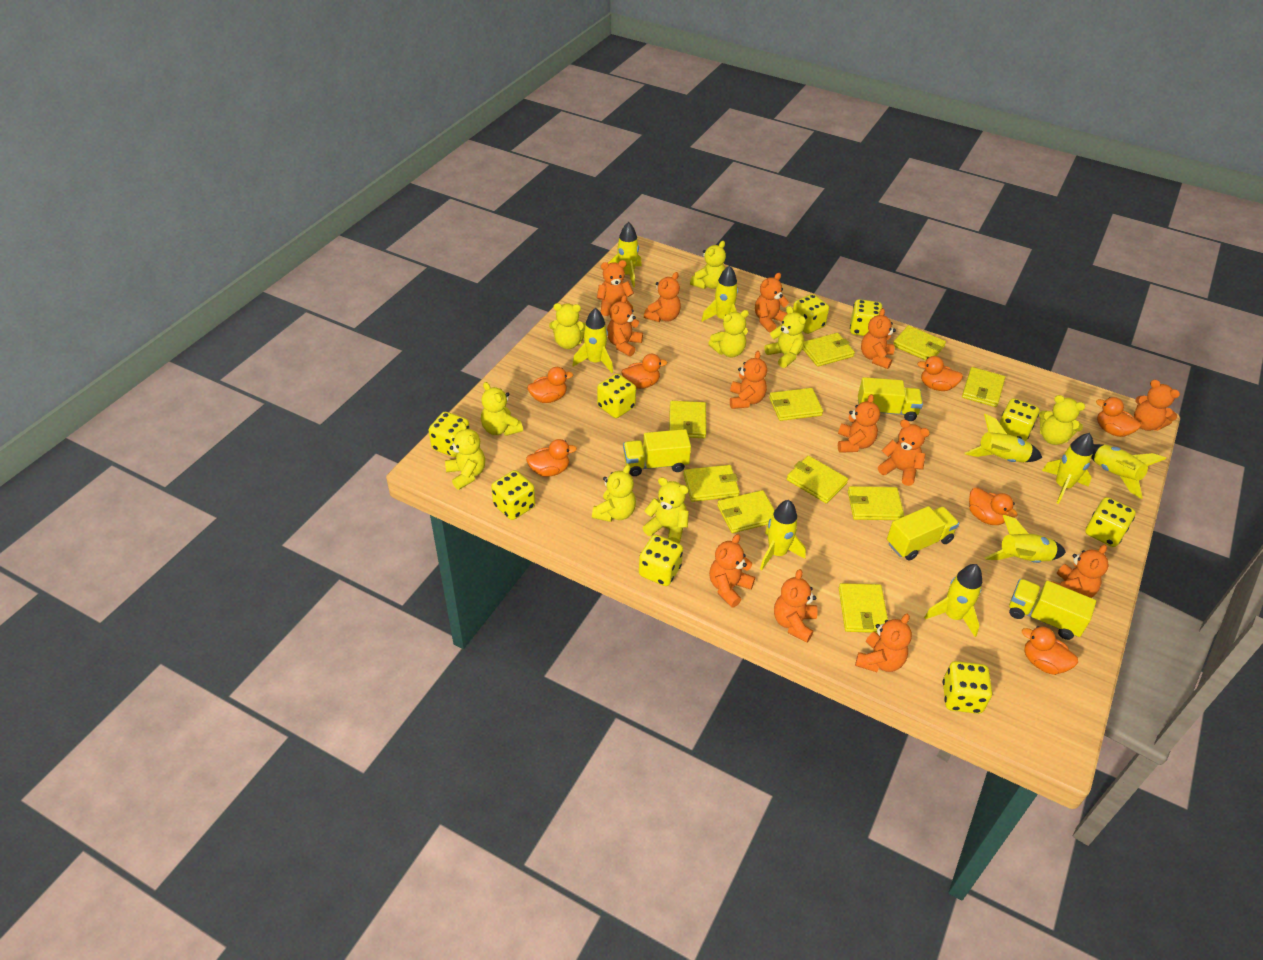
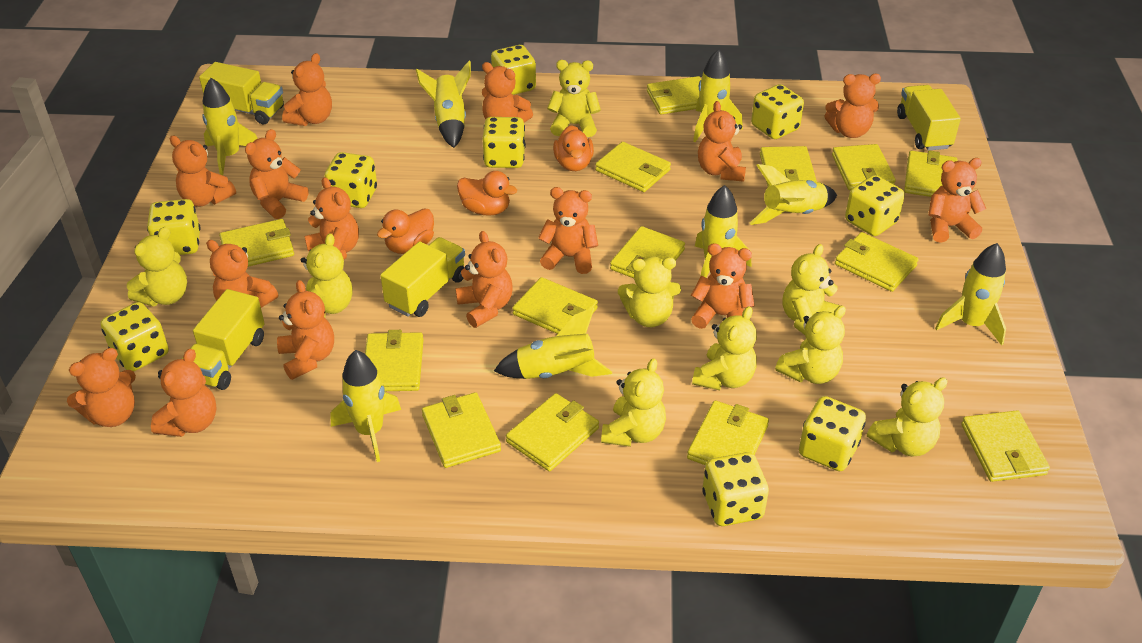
orange duck: [526,439,577,477] [527,367,573,403] [622,354,667,389] [917,356,963,391] [969,487,1018,525] [1022,626,1078,675] [1096,397,1141,437] = 7 -> [377,208,434,254] [457,171,517,216] [553,125,594,171] = 3
orange teddy bear: [597,260,634,316] [607,295,643,356] [644,272,681,322] [709,534,755,608] [730,351,767,409] [755,273,789,332] [774,569,818,643] [838,394,880,453] [855,614,912,672] [861,308,896,369] [878,420,930,486] [1051,545,1109,598] [1134,380,1180,431] = 13 -> [67,348,136,427] [151,349,217,437] [170,136,236,207] [206,240,278,308] [245,129,308,219] [277,280,334,380] [282,53,332,126] [305,177,359,259] [455,231,513,328] [482,62,533,122] [538,187,598,274] [691,243,754,329] [698,101,746,182] [824,74,881,138] [928,158,986,243] = 15
yellow rocket: [572,308,613,373] [608,222,642,287] [701,265,738,322] [760,500,806,570] [924,564,982,637] [965,414,1042,462] [984,515,1066,563] [1042,433,1093,504] [1091,444,1166,499] = 9 -> [202,78,258,175] [331,350,401,462] [416,61,471,148] [494,307,612,379] [693,49,743,142] [695,185,752,278] [750,164,837,225] [935,243,1006,345] = 8
yellow wallet: [669,401,706,438] [683,465,740,502] [717,490,775,533] [769,388,823,421] [787,456,848,503] [803,333,855,367] [839,583,888,633] [848,486,904,520] [893,325,946,360] [962,367,1005,407] = 10 -> [219,219,294,267] [365,330,423,391] [422,392,501,468] [506,393,599,471] [512,277,598,334] [595,142,671,192] [610,226,685,278] [647,76,701,115] [687,401,769,465] [760,146,817,187] [832,144,896,190] [835,232,919,292] [904,150,957,197] [961,410,1050,482] = 14

